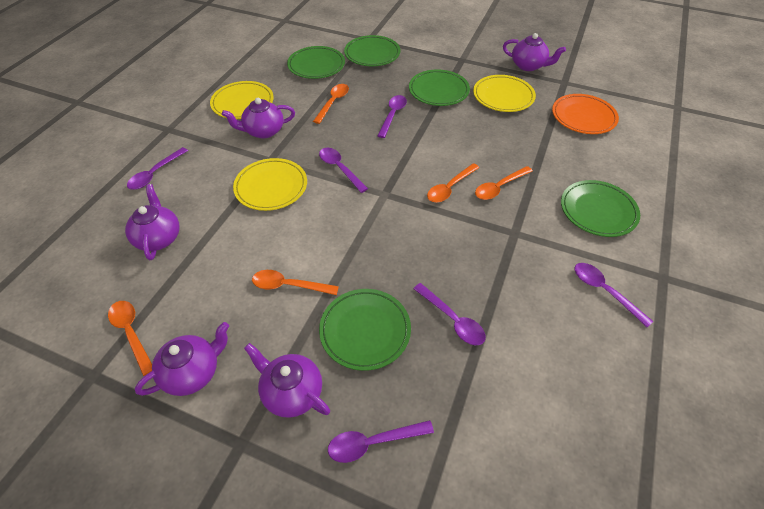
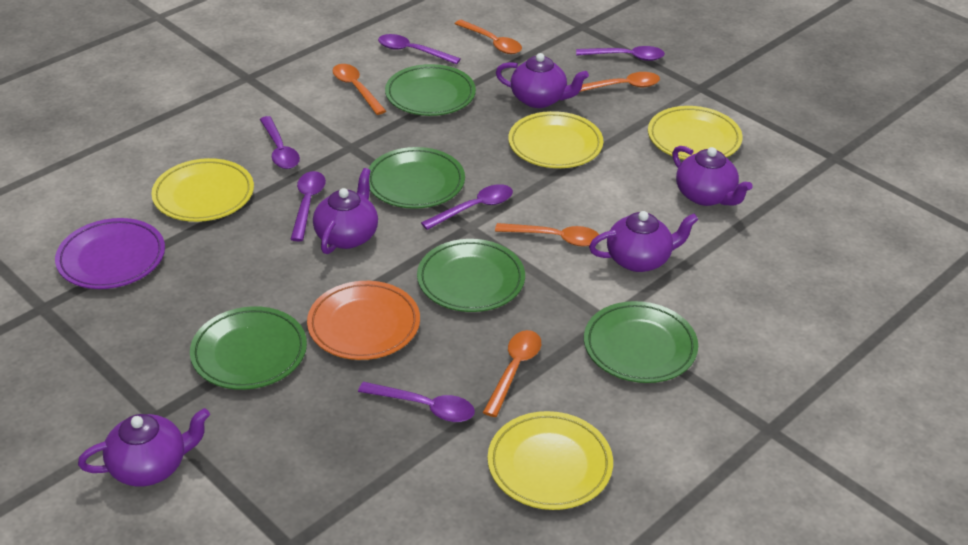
purple plate: none = 0 -> [55,218,165,289] = 1
yellow plate: [210,81,274,119] [233,158,307,211] [473,75,536,112] = 3 -> [151,158,254,222] [488,411,613,510] [508,111,603,168] [648,106,743,160] = 4

